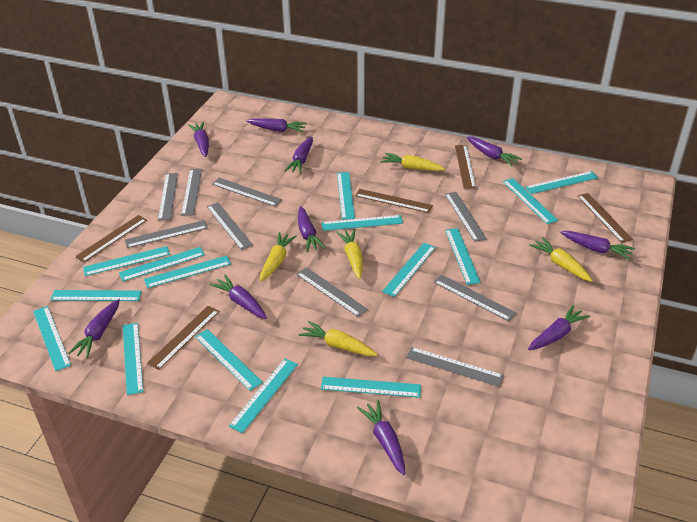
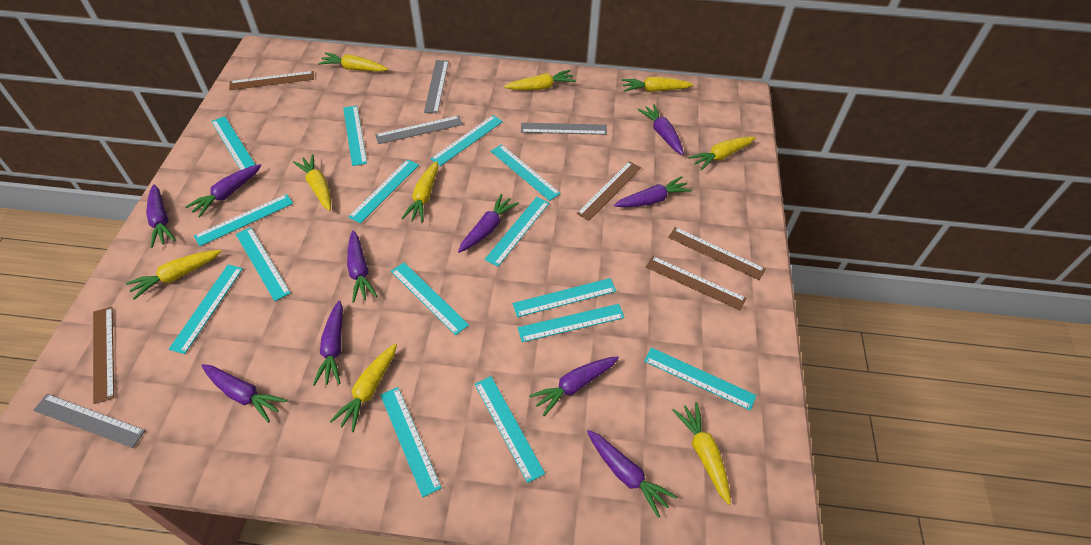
grey ruler: [125,220,208,248] [158,173,178,221] [181,169,202,216] [207,202,253,250] [212,178,282,207] [296,267,368,317] [406,347,504,387] [433,275,517,321] [445,192,487,242] = 9 -> [33,394,146,448] [375,116,463,144] [424,60,449,113] [521,123,607,135] = 4
yellow carrot: [260,232,297,282] [298,321,377,356] [336,229,363,279] [381,153,446,171] [529,237,592,282] = 5 -> [126,250,222,300] [293,154,331,211] [318,52,388,72] [329,343,397,432] [401,161,438,223] [504,70,576,90] [622,77,694,92] [673,402,731,505] [689,137,756,171] = 9

